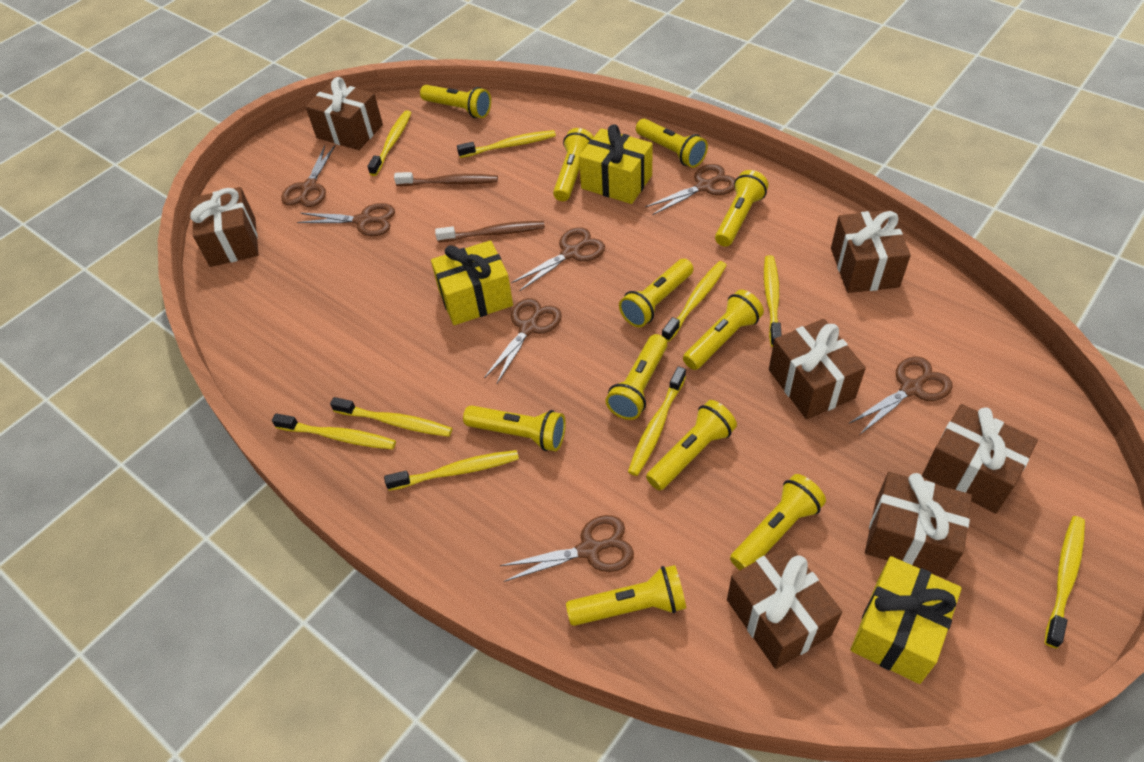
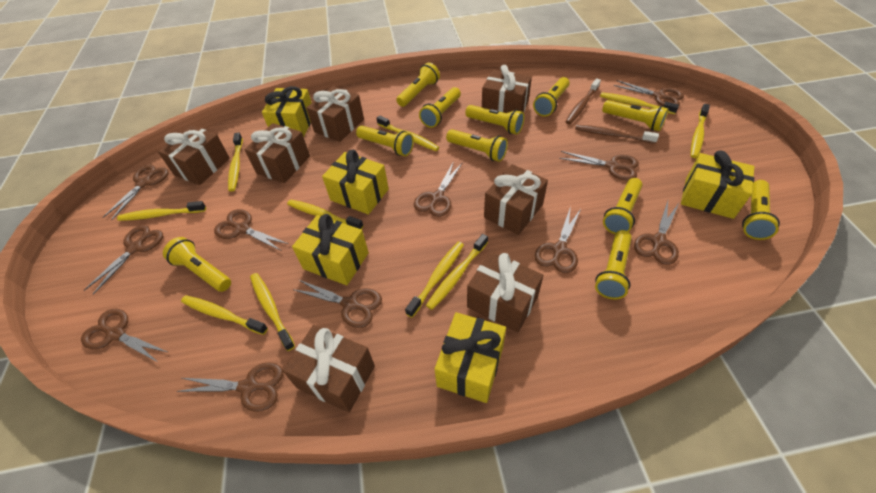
brown scissors: [281,145,336,207] [297,203,395,236] [484,298,562,383] [500,515,634,582] [511,227,605,291] [645,164,736,215] [848,356,953,434] = 7 -> [81,309,167,363] [84,225,163,295] [103,165,169,221] [177,362,283,412] [214,209,288,251] [293,280,382,328] [414,161,463,217] [535,206,581,273] [559,151,639,181] [613,80,684,106] [634,201,679,265] = 11
yellow gift: [431,240,513,325] [579,124,653,204] [850,556,962,684] = 3 -> [262,86,312,137] [292,214,369,285] [322,150,389,215] [434,312,506,403] [681,150,755,219] = 5
yellow toothbrush: [272,413,396,449] [330,397,452,437] [367,110,411,176] [384,450,519,491] [457,130,556,158] [628,366,686,476] [662,261,727,342] [764,255,782,347] [1045,516,1085,648] = 9 -> [117,201,206,221] [181,295,268,335] [228,133,243,192] [250,273,295,351] [287,199,364,229] [376,115,439,151] [405,242,464,318] [426,234,488,310] [600,92,679,114] [691,104,710,158] = 10

